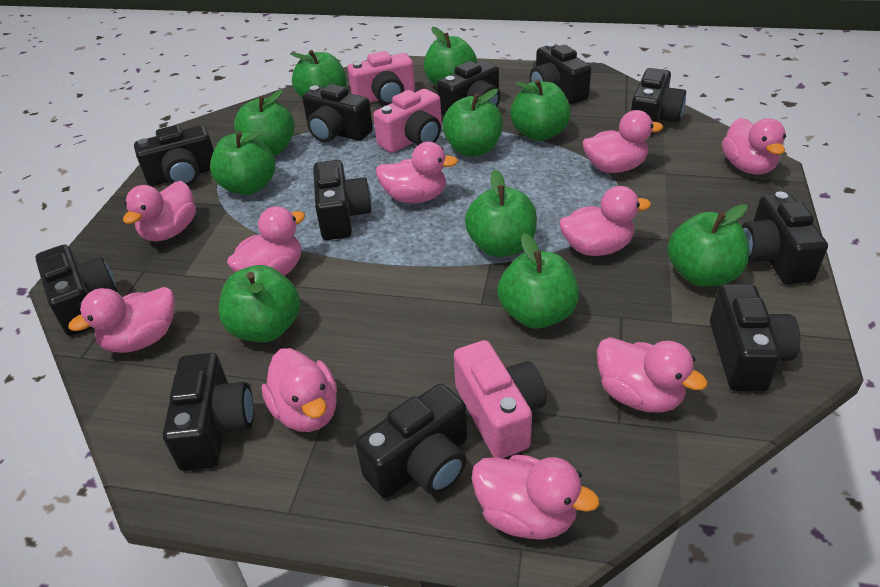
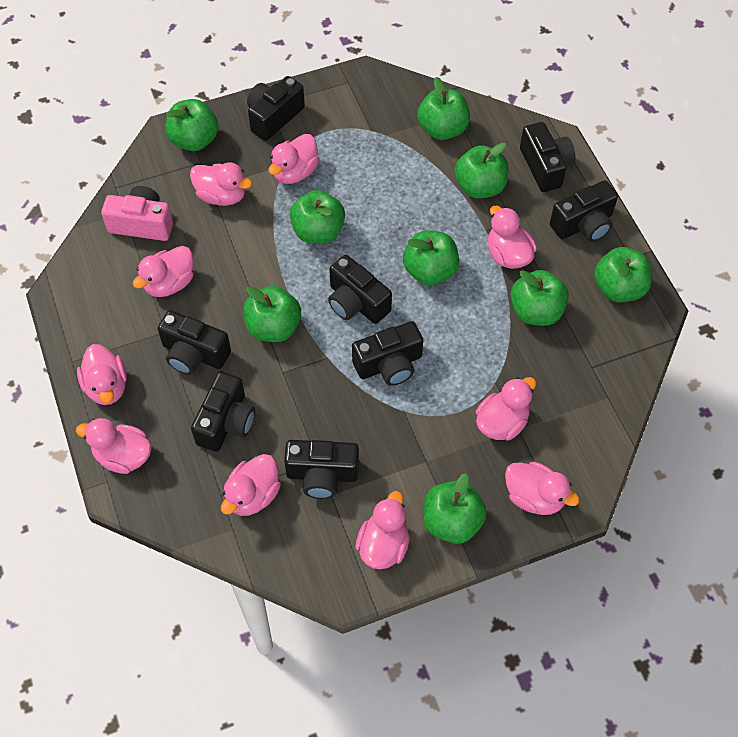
black camera: [35,245,117,336] [134,125,214,186] [163,353,254,471] [302,84,373,142] [313,160,372,240] [355,384,467,498] [437,60,500,116] [530,43,591,104] [631,68,686,135] [710,284,800,392] [742,191,828,284] = 11 -> [158,310,231,375] [191,371,255,452] [247,76,305,141] [284,440,359,499] [328,255,392,324] [352,321,423,386] [520,122,575,192] [550,181,618,242] = 8
green apple: [210,130,275,195] [219,265,300,342] [234,90,295,156] [290,50,346,98] [424,27,477,86] [442,89,503,156] [465,170,537,257] [497,233,579,329] [510,80,571,141] [668,204,749,287] = 10 -> [165,99,218,151] [243,286,301,342] [290,190,345,244] [403,230,459,285] [417,77,470,140] [423,473,487,544] [455,143,509,198] [511,270,569,326] [594,247,652,302] = 9
pink camera: [348,51,415,105] [373,89,442,153] [454,340,547,458] = 3 -> [101,186,173,241] = 1

